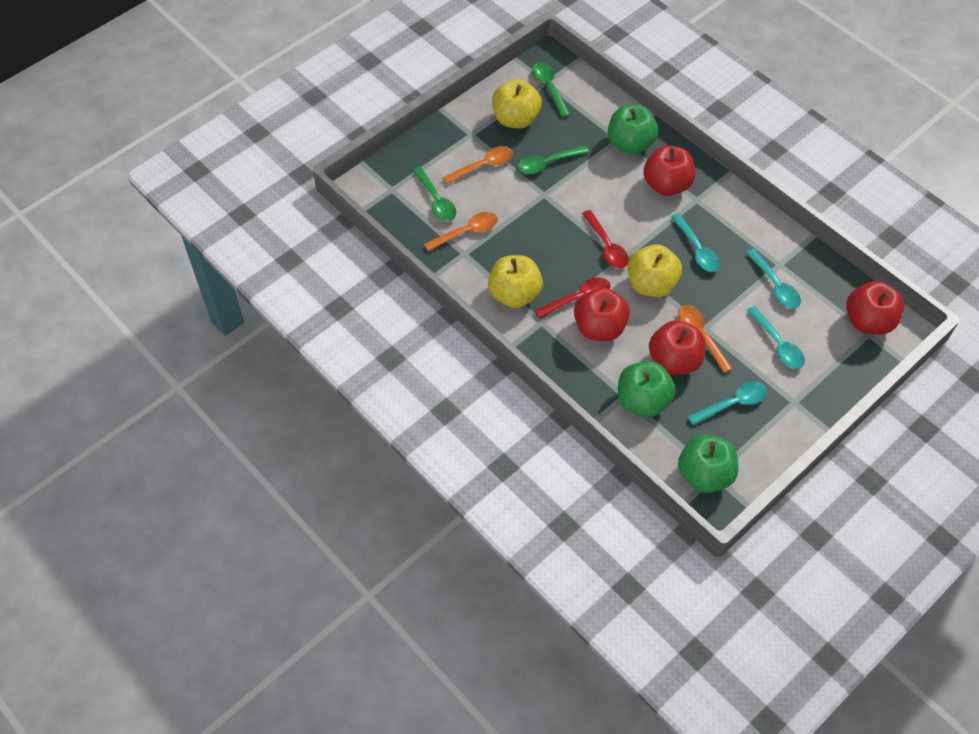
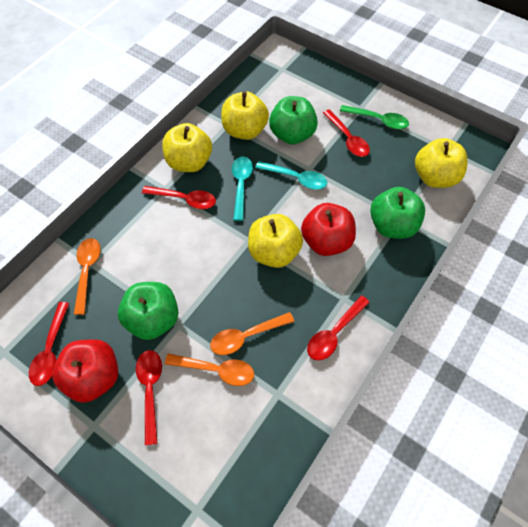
green spoon: [412,167,457,221] [517,145,589,174] [532,62,570,117] = 3 -> [340,105,409,129] = 1
red apple: [574,287,630,341] [644,145,695,196] [649,320,706,375] [846,281,904,335] = 4 -> [52,339,118,403] [301,203,356,256] = 2
red spoon: [535,277,610,319] [582,210,629,268] = 2 -> [29,302,69,386] [136,350,162,445] [142,186,216,209] [307,296,370,360] [323,109,370,157] = 5
turquoise spoon: [671,213,720,272] [687,382,767,425] [746,249,801,309] [746,306,805,369] = 4 -> [232,156,253,221] [255,161,327,190] = 2
yellow apple: [488,255,543,308] [492,79,542,128] [628,244,682,297] = 3 -> [162,123,212,172] [221,91,269,140] [248,214,303,268] [415,138,468,188] = 4

